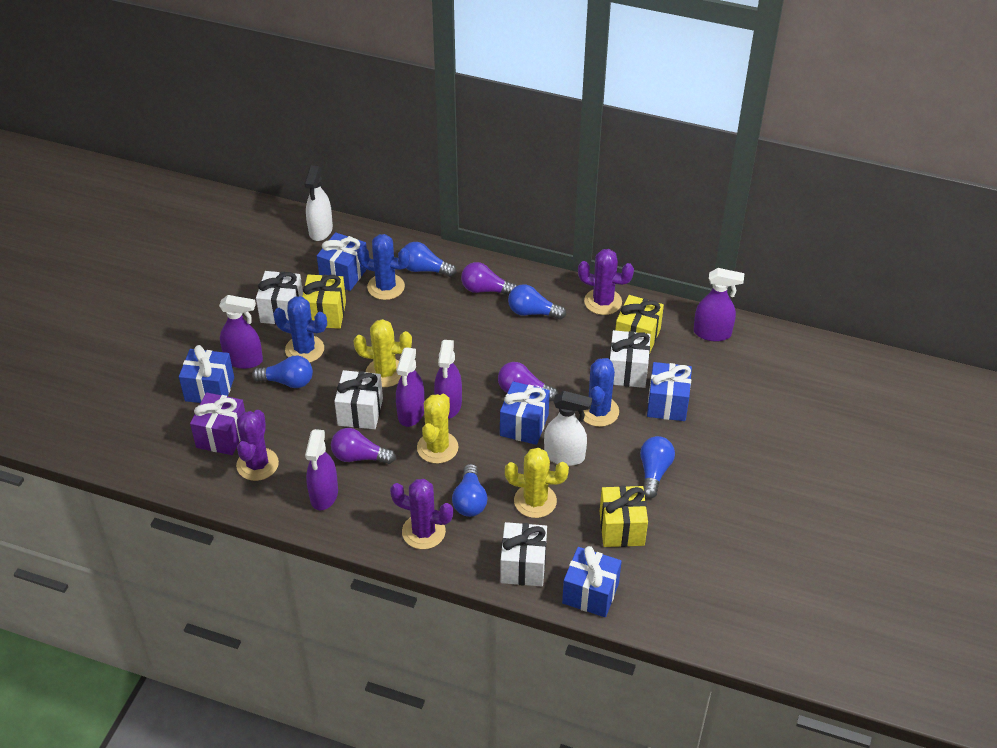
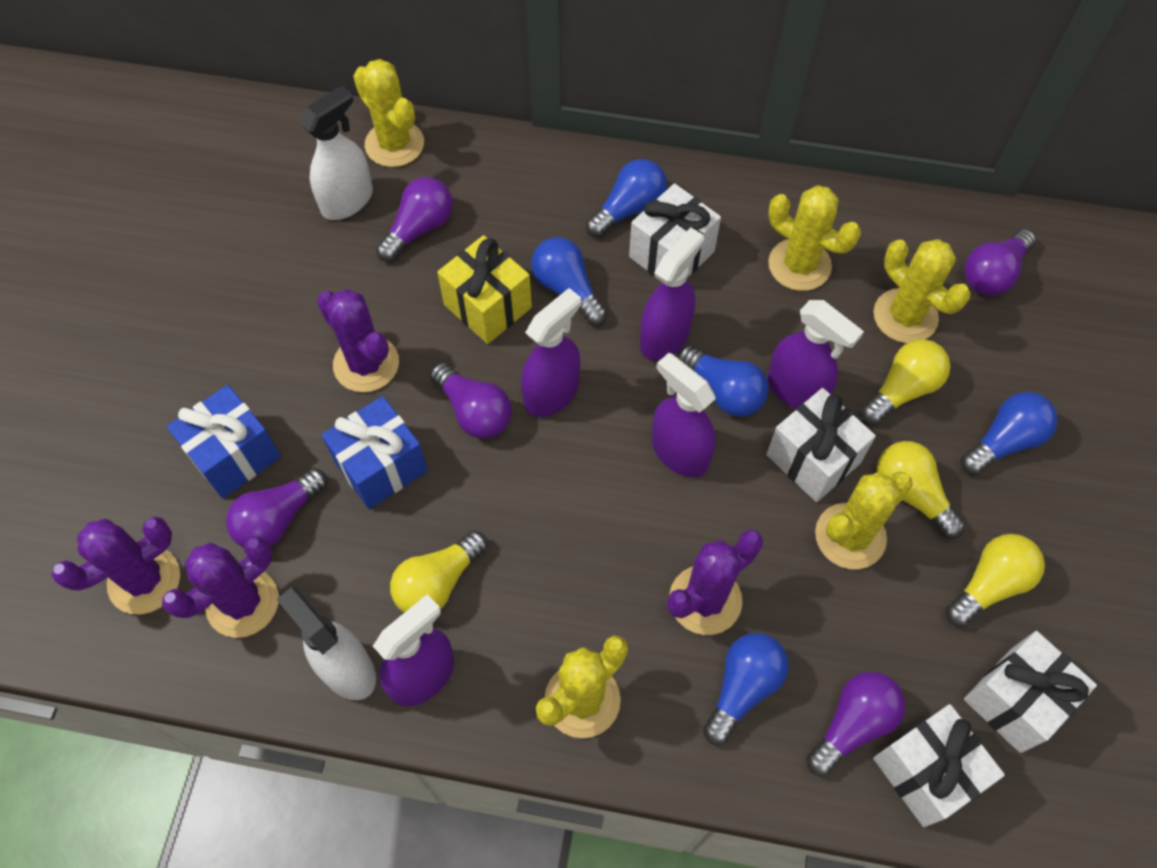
blue cactus: [273,296,327,362] [357,234,410,300] [579,358,619,427] = 3 -> none = 0
blue gift: [179,345,234,403] [317,232,367,291] [500,381,550,445] [562,546,622,617] [647,362,692,421] = 5 -> [167,385,281,498] [322,396,428,509] = 2
purple cactus: [236,410,279,481] [390,479,453,549] [578,249,634,315] = 3 -> [52,516,180,614] [162,536,279,638] [317,289,399,392] [667,529,763,635] = 4
purple gift: [190,392,245,455] = 1 -> none = 0
purple light bulb: [331,428,396,464] [461,262,517,295] [498,362,558,401] = 3 -> [226,468,327,548] [376,177,453,262] [430,363,512,439] [806,672,906,777] [964,229,1036,296] = 5
yellow cactus: [353,319,412,387] [417,394,459,464] [505,448,569,518] = 3 -> [353,59,424,167] [536,635,628,738] [768,185,861,291] [815,472,913,569] [874,239,971,343] = 5
yellow gift: [302,275,346,329] [600,486,648,547] [615,295,664,352] = 3 -> [437,235,532,344] = 1
yellow light bulb: none = 0 -> [390,531,488,613] [861,339,950,425] [877,441,965,539] [946,534,1045,627] = 4

